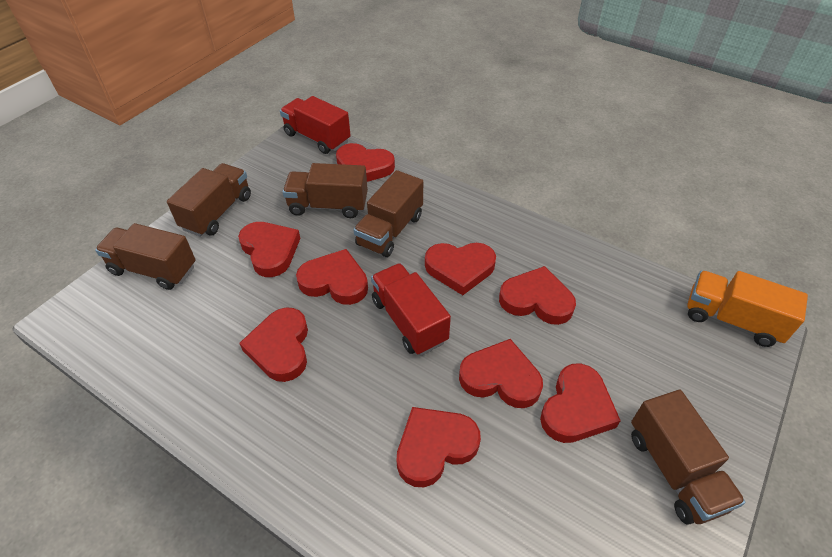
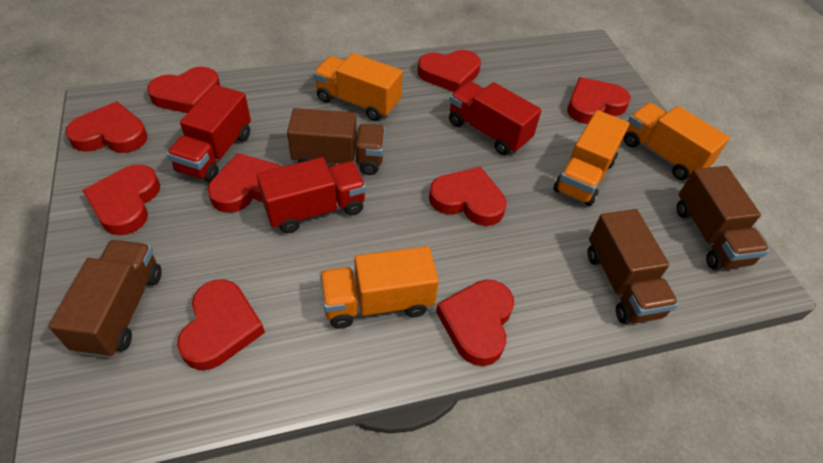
brown truck: [95,223,196,290] [167,163,251,237] [283,163,368,218] [353,170,423,257] [631,390,746,525] = 5 -> [48,240,162,358] [287,108,385,175] [588,209,679,324] [677,166,769,270] = 4
orange truck: [687,271,808,347] = 1 -> [313,53,403,121] [320,246,439,329] [554,110,630,206] [623,103,730,180] = 4
red truck: [280,96,351,154] [371,263,451,355] = 2 -> [167,85,251,182] [257,157,366,233] [449,81,542,155] = 3

